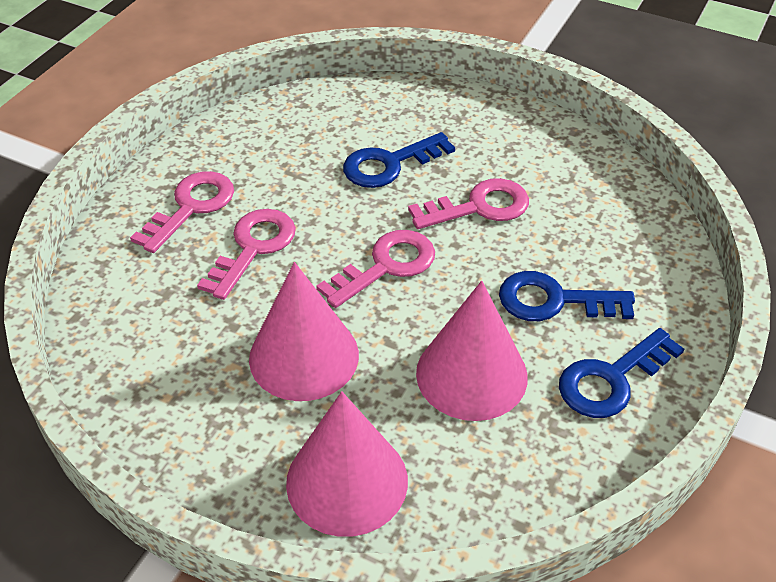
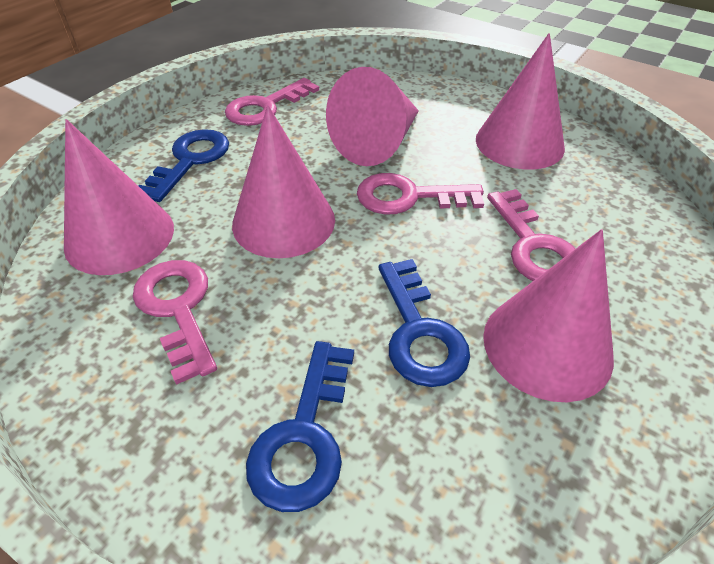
pink cone: [249,262,359,401] [286,391,408,537] [416,281,528,421] = 3 -> [64,119,174,275] [232,105,335,258] [326,67,419,166] [476,33,565,170] [483,229,614,402] = 5

